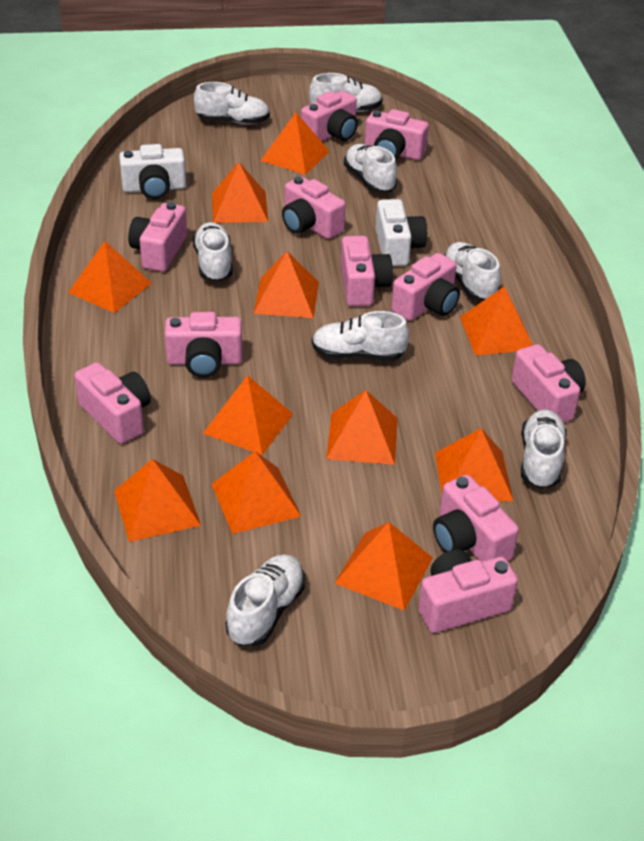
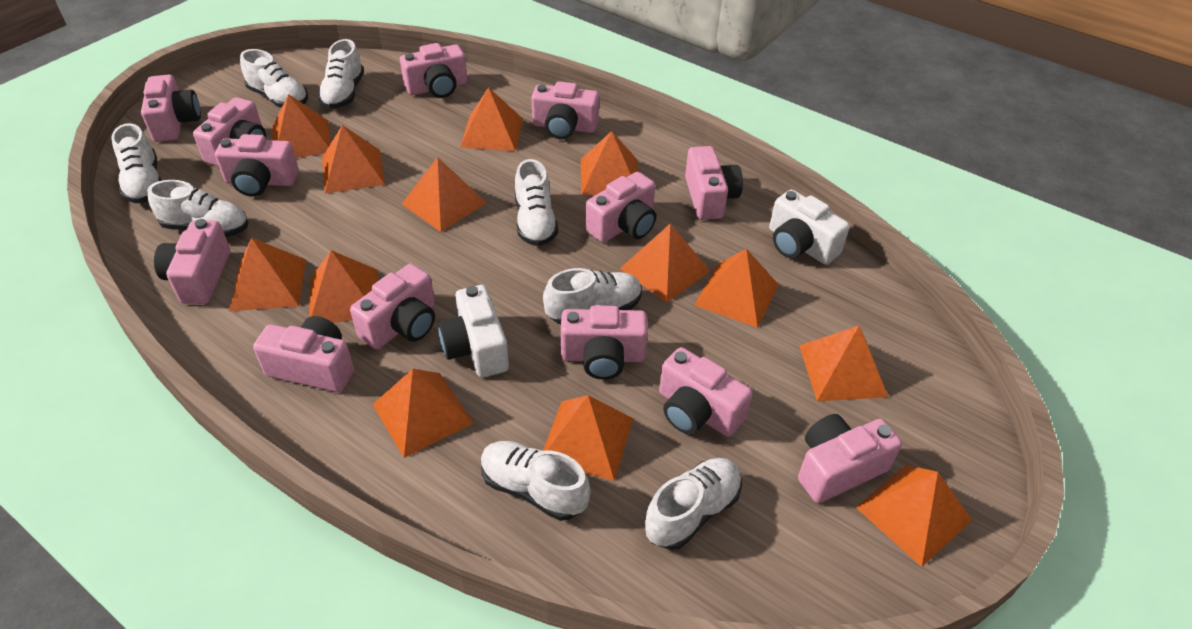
orange pyramid: [68,241,152,313] [114,459,201,542] [203,375,293,455] [212,162,268,223] [212,451,301,534] [253,251,319,318] [261,112,330,175] [326,390,398,465] [335,522,433,610] [435,428,514,501] [460,286,533,355] = 11 -> [229,238,306,311] [271,94,331,158] [309,250,378,323] [322,125,385,193] [372,369,474,458] [402,157,486,232] [460,87,523,151] [543,395,634,481] [581,131,638,196] [620,224,710,303] [695,249,779,328] [799,326,888,401] [855,465,972,567] = 13
pink camera: [75,362,151,444] [128,202,187,272] [165,312,242,377] [282,177,346,239] [301,91,358,142] [341,236,393,306] [365,109,429,160] [391,253,460,321] [418,549,518,633] [433,475,519,562] [512,344,586,423] = 11 -> [141,75,201,142] [154,219,230,304] [193,97,266,166] [215,134,299,197] [253,316,354,392] [350,264,435,349] [400,43,468,98] [531,81,599,139] [561,305,648,380] [585,172,656,243] [659,347,753,437] [685,146,743,220] [798,414,902,503] = 13

